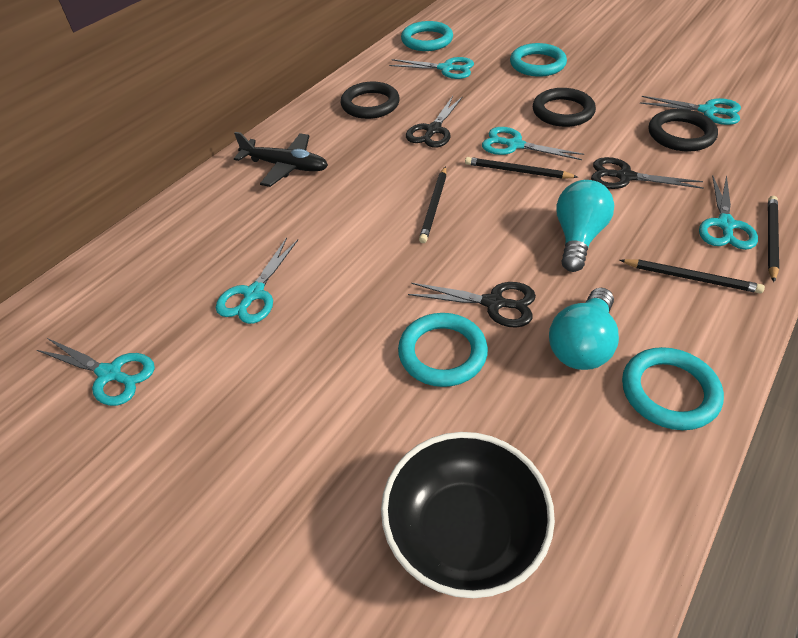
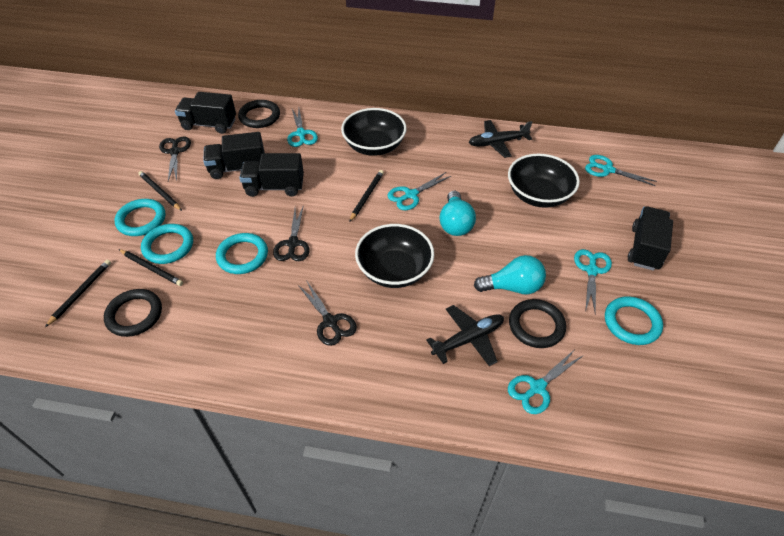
black bowl: [381,432,555,598] = 1 -> [341,108,407,156] [355,224,434,288] [508,154,580,208] = 3
black plane: [234,132,328,187] = 1 -> [427,305,504,366] [469,120,532,158] = 2
black truck: none = 0 -> [175,92,236,134] [203,132,265,179] [239,153,304,197] [628,206,673,271] = 4
turquoise scissors: [37,338,155,406] [216,237,298,324] [389,57,474,79] [482,127,584,160] [640,96,741,125] [699,175,758,250] = 6 -> [287,109,318,147] [387,172,451,210] [508,349,584,414] [574,249,612,314] [585,155,657,186] = 5

